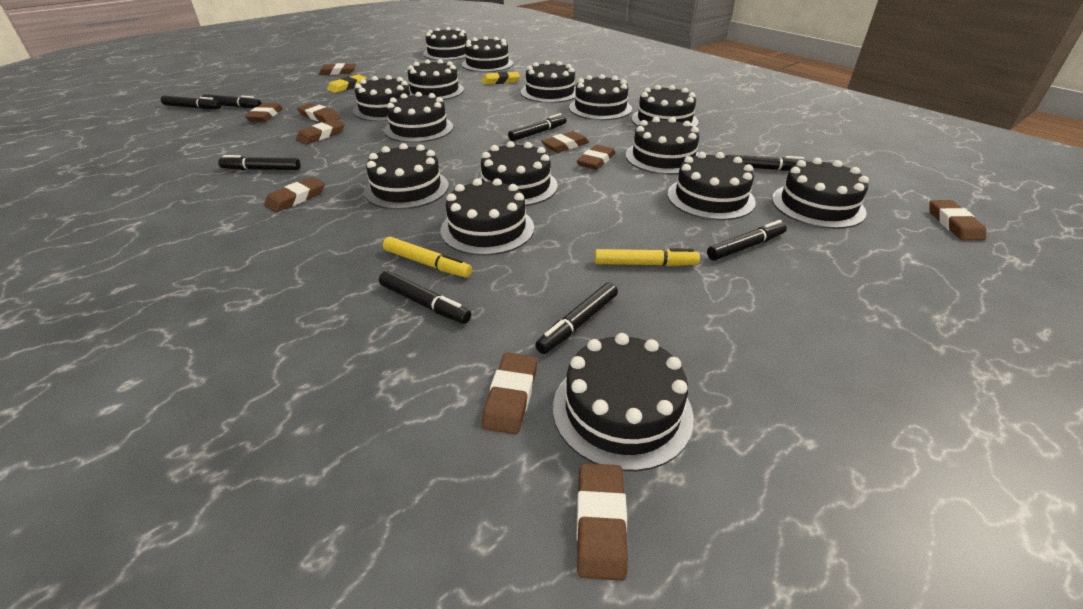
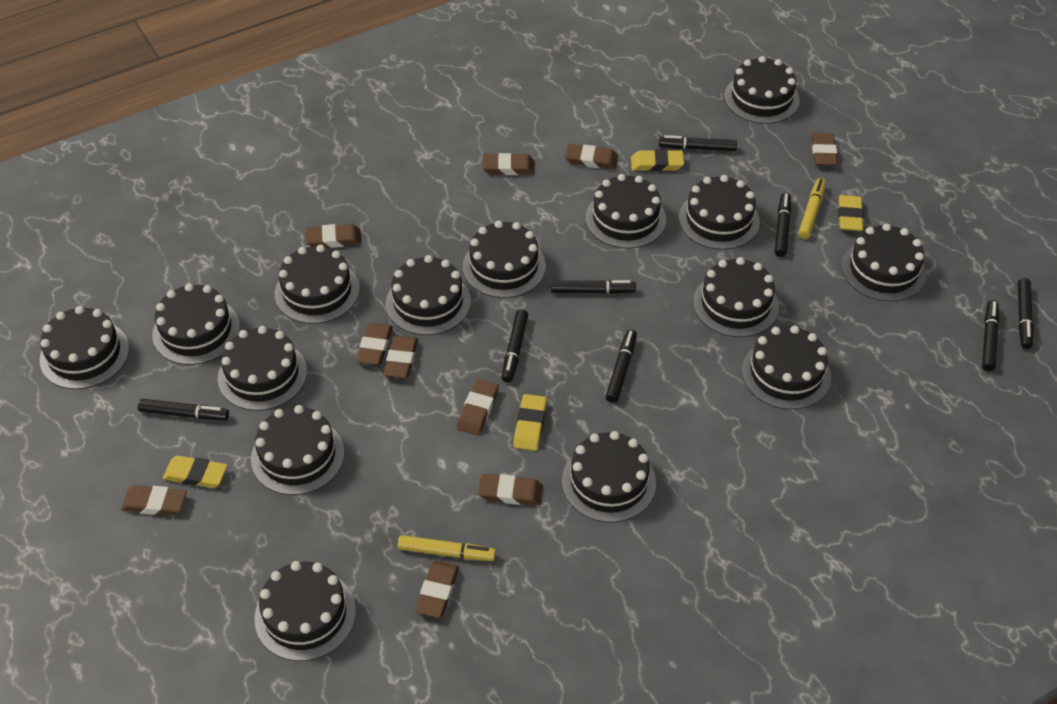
yellow eraser: [327,74,366,93] [482,72,520,84] = 2 -> [163,455,227,488] [513,394,547,451] [631,149,684,171] [838,195,864,231] = 4

